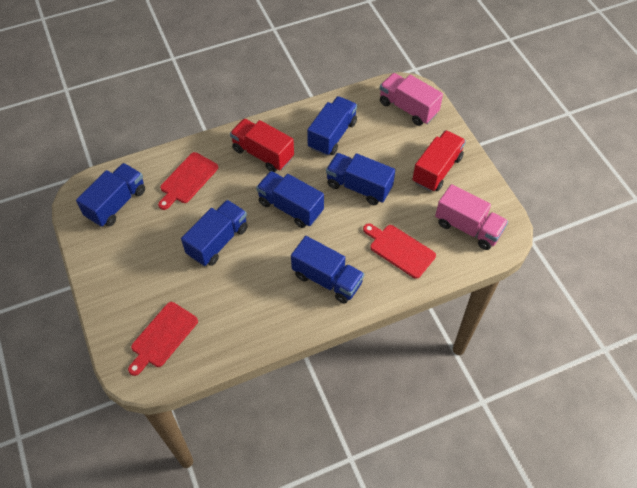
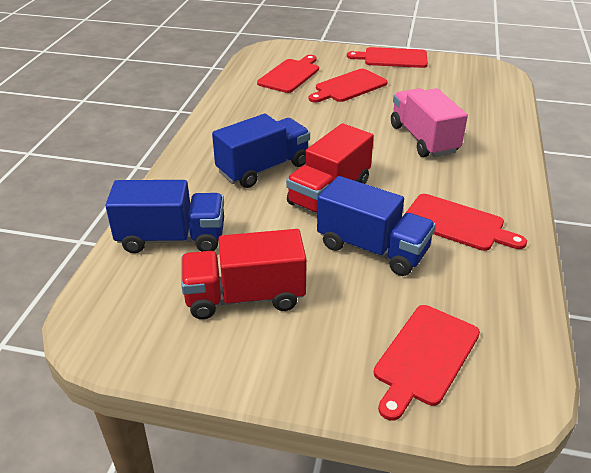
blue truck: [76,163,145,227] [181,200,248,266] [256,171,324,228] [291,236,364,304] [307,96,357,156] [326,153,395,205] = 6 -> [105,180,224,253] [212,114,310,188] [317,176,436,276] = 3
pink truck: [380,73,443,126] [435,184,508,250] = 2 -> [391,88,468,157] = 1
red cutting board: [128,302,198,376] [158,152,218,210] [363,223,436,279] = 3 -> [257,55,319,93] [309,69,388,103] [347,47,428,68] [374,305,480,420] [406,194,527,251] = 5

